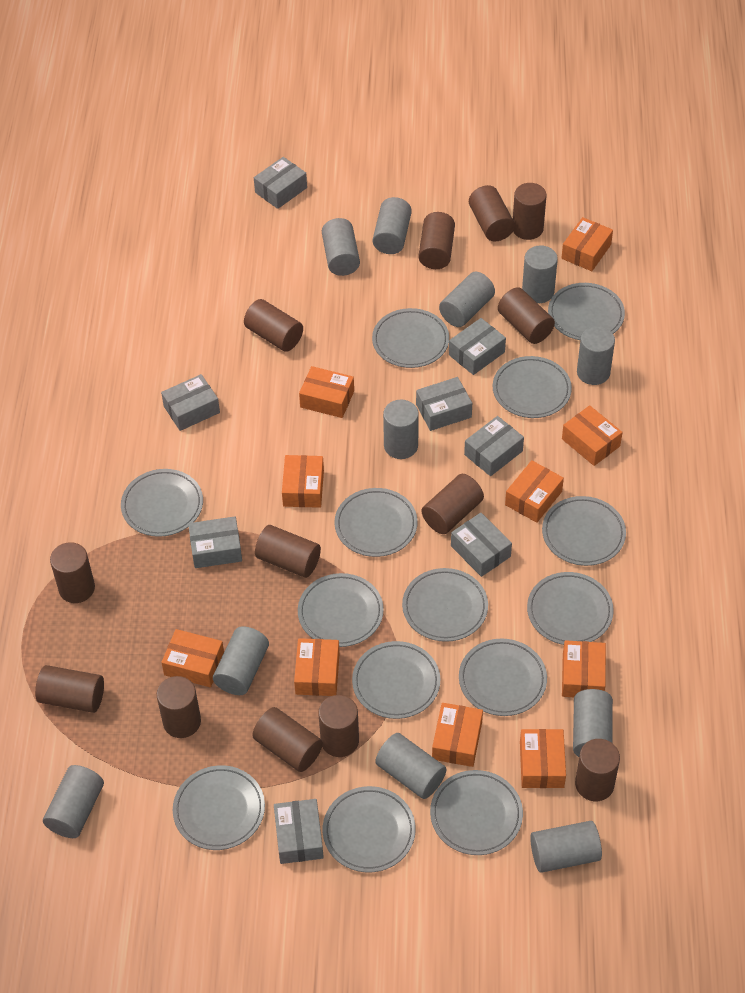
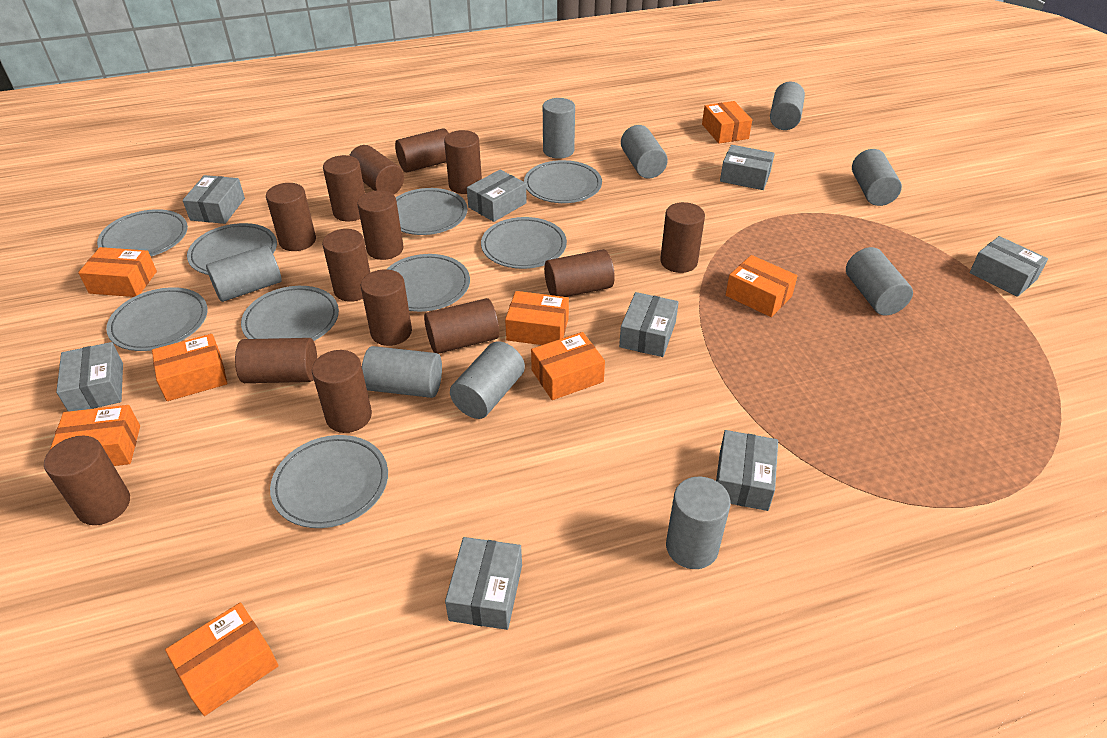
brown cylinder: [35,665,104,713] [50,542,95,603] [157,676,201,738] [244,299,303,352] [252,707,323,772] [255,525,321,578] [318,695,359,757] [419,212,455,269] [422,474,484,534] [469,185,515,241] [498,287,555,344] [513,183,546,240] [575,739,620,801] = 13 -> [44,436,130,525] [235,338,317,383] [266,183,316,251] [312,350,372,433] [322,229,370,302] [323,155,365,222] [349,145,404,195] [357,190,404,260] [361,269,412,346] [395,128,449,172] [424,298,499,354] [444,130,482,194] [544,249,615,297] [660,202,705,273] = 14
grey cylinder: [43,765,104,838] [213,626,269,695] [322,218,360,276] [373,197,412,254] [375,733,446,799] [383,400,419,459] [439,272,495,327] [522,245,558,303] [530,821,602,873] [573,689,613,757] [577,326,615,385] = 11 -> [206,245,282,302] [362,346,442,398] [450,341,525,419] [543,98,575,159] [621,125,668,179] [666,476,731,569] [770,81,805,130] [846,247,913,315] [852,149,902,206] = 9
grey plate: [121,469,203,537] [173,765,265,850] [298,573,384,647] [323,786,416,872] [334,488,418,557] [352,641,440,719] [372,308,449,368] [402,568,488,642] [430,770,523,855] [459,639,547,716] [493,356,572,418] [527,572,614,645] [542,496,626,566] [548,283,625,340] = 14 -> [97,209,188,256] [106,287,208,351] [187,223,277,275] [241,286,339,341] [270,435,388,528] [387,254,470,312] [396,188,468,235] [481,217,567,269] [524,160,602,203] = 9
orange box: [161,629,224,687] [282,455,324,508] [294,638,340,696] [299,366,354,418] [432,703,483,767] [505,460,564,523] [520,729,566,788] [562,217,613,271] [562,405,622,466] [562,640,606,697] = 10 -> [50,405,140,466] [78,247,157,297] [152,334,227,401] [165,603,279,716] [505,291,569,345] [531,332,605,400] [702,101,752,144] [726,255,798,317] = 8

